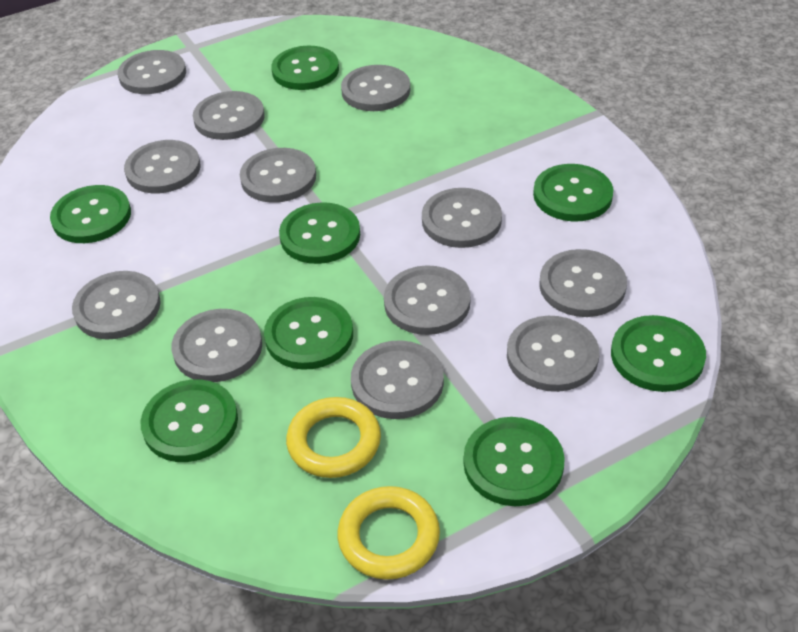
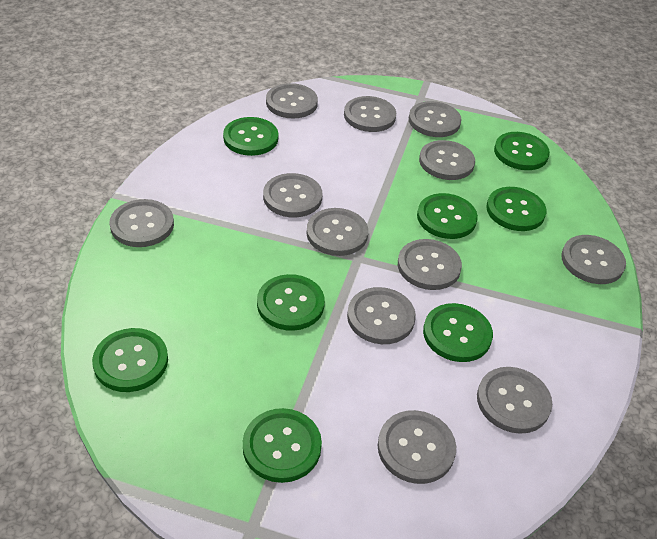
yellow ring: [286,397,381,478] [337,486,440,580] = 2 -> none = 0

